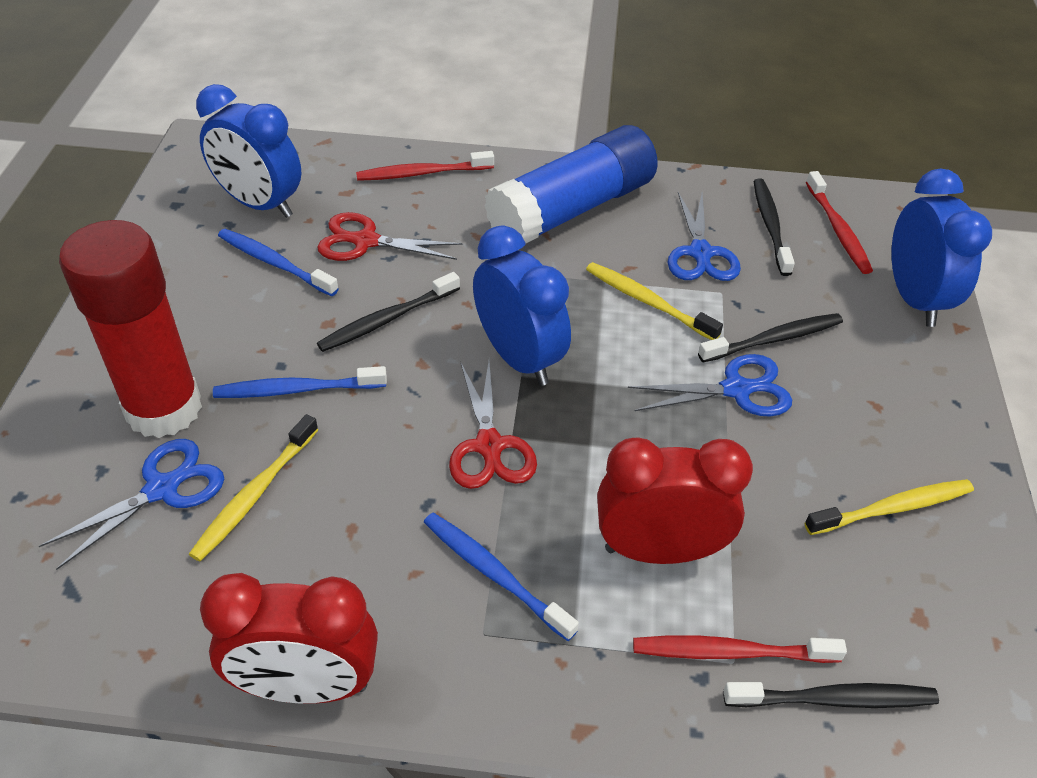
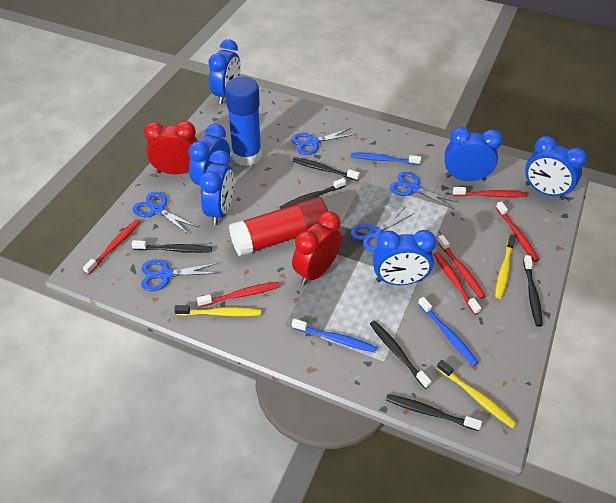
black toothbrush: [317,272,460,352] [698,313,843,362] [723,682,939,708] [754,179,795,276] = 4 -> [132,240,212,253] [280,178,346,209] [292,157,360,181] [370,321,432,389] [386,394,482,431] [523,255,543,327] = 6
blue clock: [196,84,302,218] [473,225,571,386] [892,168,992,327] = 3 -> [188,123,230,190] [200,150,234,225] [208,39,241,104] [373,230,436,285] [445,127,502,181] [525,136,587,200] = 6
blue scissors: [39,439,224,570] [628,354,792,417] [668,192,741,281] = 3 -> [133,192,197,234] [141,260,219,291] [291,128,355,155] [350,206,415,251] [390,172,459,209] = 5
red scissors: [317,212,463,261] [449,361,537,489] = 2 -> none = 0
red toothbrush: [356,151,494,181] [633,635,847,663] [806,171,873,274] = 3 -> [83,220,140,275] [197,282,280,307] [433,252,481,315] [437,235,486,299] [453,187,526,197] [496,201,539,262] = 6

